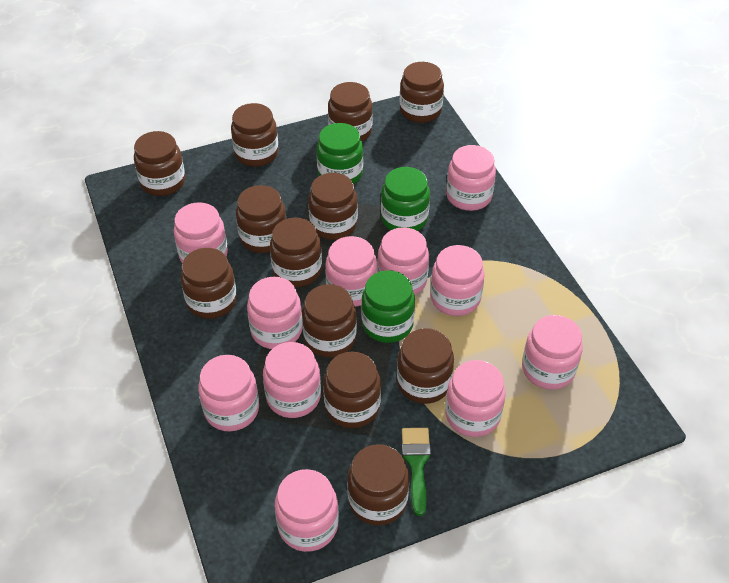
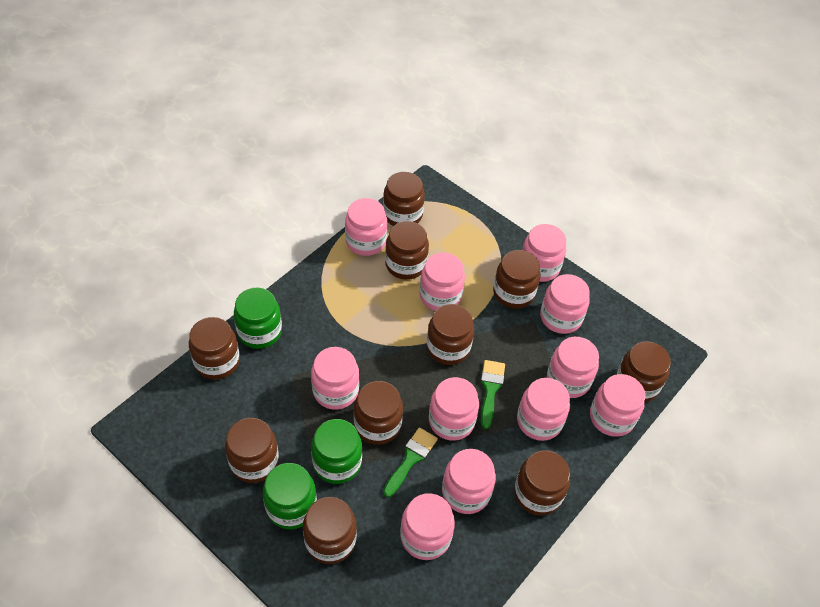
brown jar: [134,131,185,196] [181,248,237,319] [231,103,279,167] [236,185,286,253] [270,218,322,287] [302,284,357,357] [308,173,358,240] [324,352,381,428] [328,82,373,142] [347,444,409,526] [397,328,454,404] [400,62,444,123] = 12 -> [189,317,240,380] [225,418,279,483] [303,497,357,564] [354,381,403,445] [383,172,425,226] [385,221,429,280] [426,304,474,365] [493,250,540,309] [514,450,570,516] [616,341,671,402] = 10
green brush: [402,428,431,516] = 1 -> [383,427,438,497] [481,360,505,429] = 2

